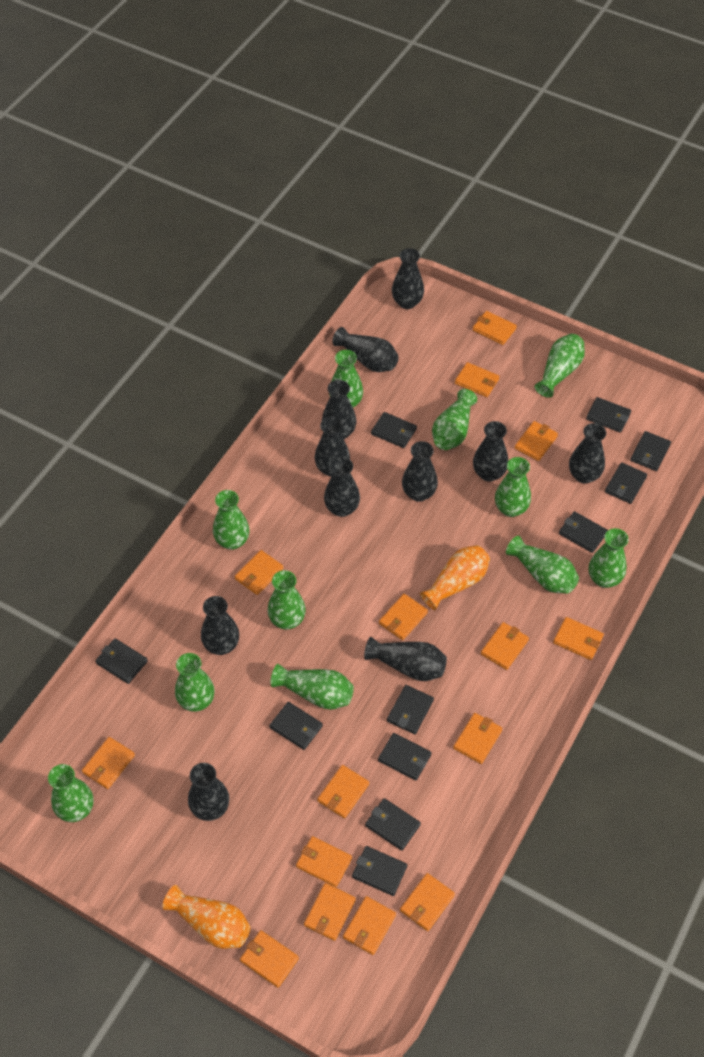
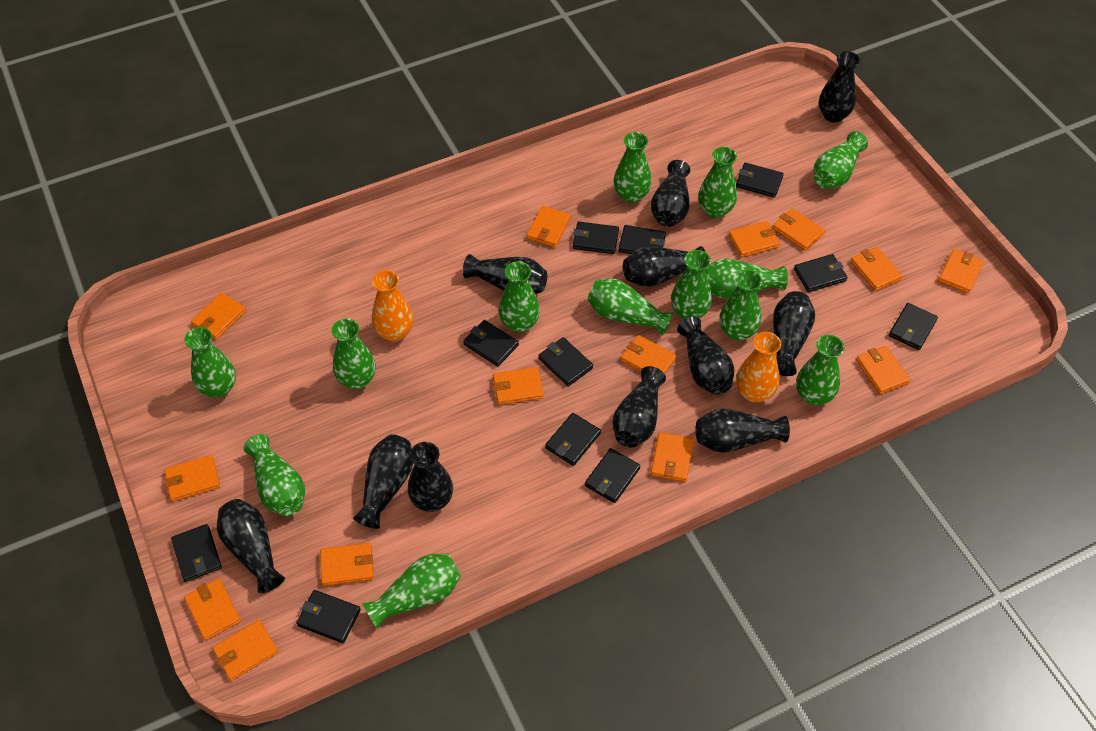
green vase: [48,764,93,822] [175,653,215,712] [213,490,250,550] [267,570,306,629] [271,664,354,710] [329,350,363,408] [432,389,477,450] [495,457,531,517] [506,535,579,594] [534,334,585,398] [589,528,629,588] = 11 -> [184,327,236,398] [243,434,305,516] [332,318,376,389] [362,553,461,629] [499,261,540,333] [587,279,673,336] [614,132,652,203] [671,250,712,320] [698,147,737,218] [706,258,788,299] [719,270,762,341] [796,335,844,406] [813,131,868,189] = 13
orange wallet: [82,737,135,789] [235,550,283,595] [240,930,299,988] [296,836,352,887] [304,883,355,941] [317,765,369,818] [343,896,396,955] [379,594,428,640] [400,873,455,931] [453,713,502,764] [455,362,499,397] [473,311,517,345] [481,622,529,670] [515,421,558,461] [553,617,604,660] = 15 -> [164,455,220,502] [184,578,241,640] [191,293,246,340] [212,620,278,681] [320,543,373,586] [493,367,544,405] [527,206,571,247] [621,335,677,374] [651,432,694,482] [728,221,780,258] [772,208,825,251] [850,247,903,291] [856,346,910,394] [938,249,984,294] = 14

